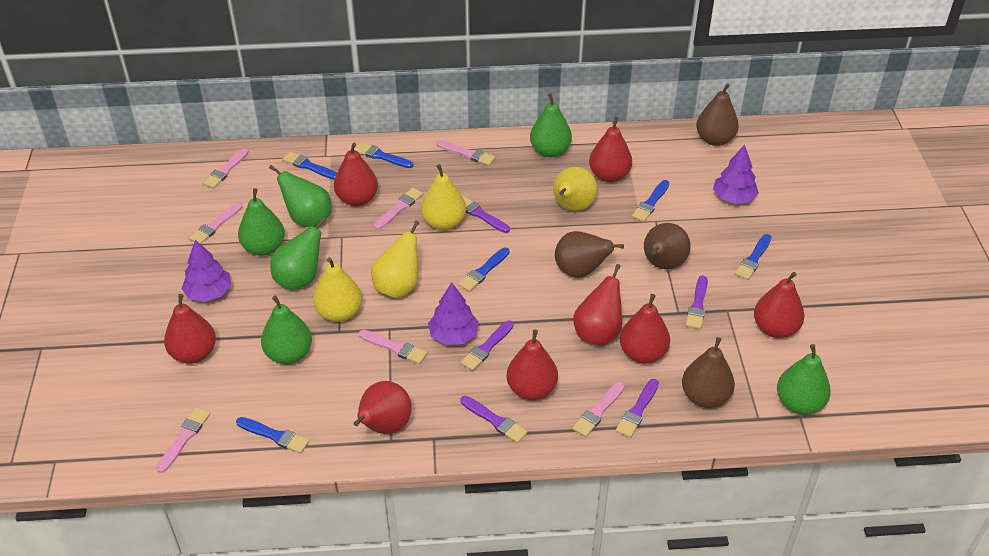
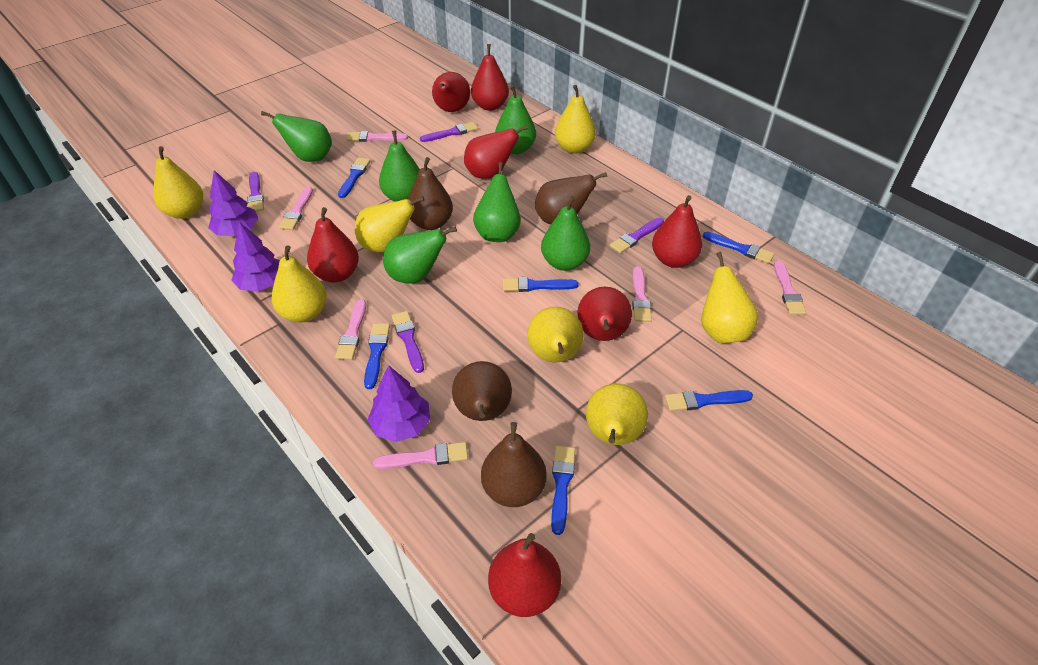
pink brush: [156,407,210,473] [189,202,243,244] [203,148,249,189] [359,330,427,364] [374,188,423,230] [437,140,496,166] [572,381,625,437] = 7 -> [279,186,313,230] [335,299,366,360] [347,131,408,142] [373,442,468,469] [632,267,652,322] [774,261,806,315] = 6
purple brush: [460,396,528,443] [461,320,514,371] [463,196,510,233] [616,379,659,438] [686,275,708,329] = 5 -> [247,172,264,212] [392,311,424,373] [420,122,478,142] [610,218,664,253] = 4
red pear: [164,294,216,364] [334,143,378,206] [354,381,412,434] [507,329,558,400] [573,264,622,346] [589,117,632,182] [620,294,670,364] [754,272,804,338] = 8 -> [307,207,359,283] [432,72,470,112] [464,125,528,179] [471,44,509,111] [488,533,561,617] [577,287,632,341] [652,195,702,268] = 7
yellow pear: [313,257,362,322] [371,220,419,298] [421,164,466,230] [553,167,597,211] = 4 -> [153,146,203,219] [272,245,327,323] [355,196,424,252] [528,307,584,362] [555,85,596,154] [586,384,648,445] [701,252,758,343] = 7

